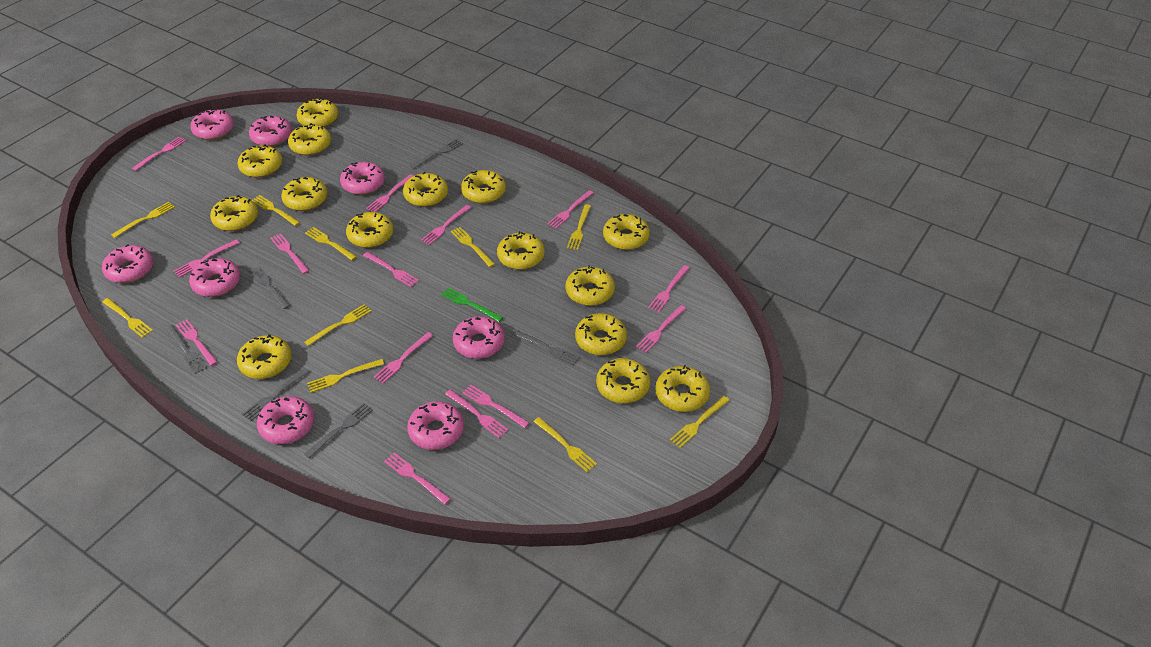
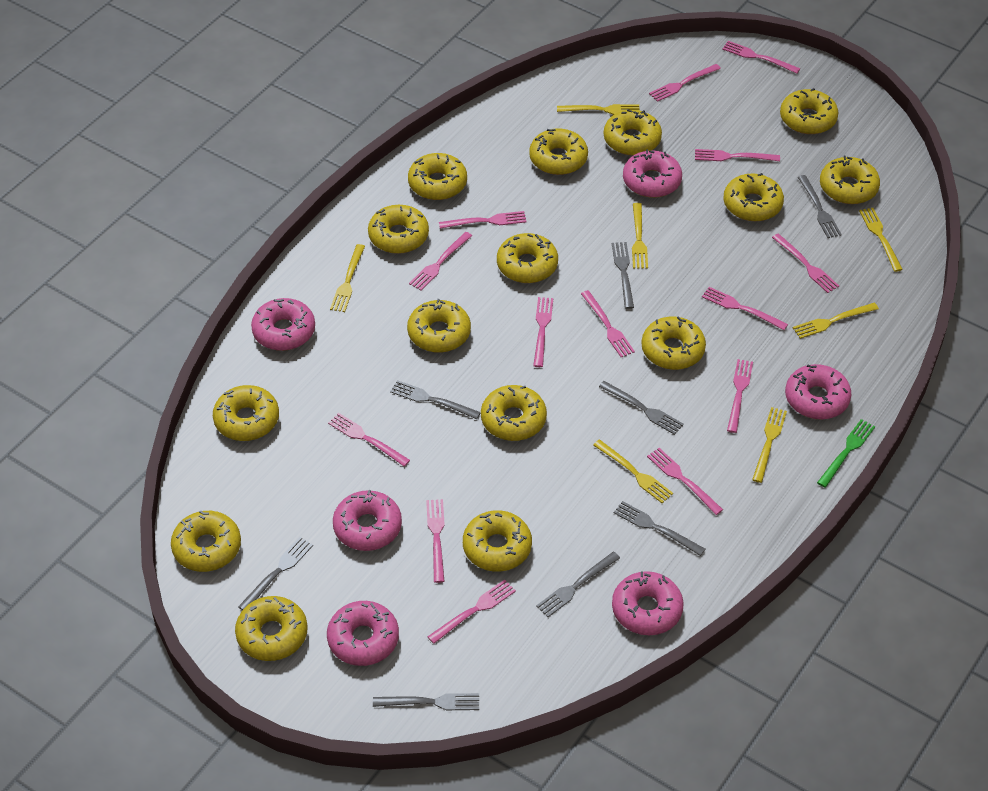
grey fork: [165,325,207,374] [242,368,310,421] [249,266,290,309] [304,403,373,458] [410,139,463,169] [512,329,580,366] = 6 -> [238,537,313,610] [373,693,479,710] [390,380,481,419] [536,552,620,617] [599,381,684,435] [612,242,634,309] [614,501,705,556] [798,175,842,238] = 8
pink donut: [102,244,153,283] [189,258,240,297] [191,108,234,140] [249,116,292,146] [257,396,314,444] [340,162,385,195] [407,401,464,450] [453,316,505,359] = 8 -> [251,298,315,351] [327,601,399,666] [333,490,402,551] [612,571,684,635] [623,149,682,198] [785,364,851,419] = 6
yellow fork: [102,298,153,338] [111,202,175,238] [252,195,300,226] [304,304,371,346] [305,227,357,260] [307,359,384,393] [451,227,495,267] [534,417,597,472] [567,204,591,250] [670,396,730,448] = 10 -> [330,244,365,312] [557,104,640,115] [593,440,673,503] [632,203,648,269] [752,407,787,483] [793,303,879,339] [859,208,903,272] = 7

